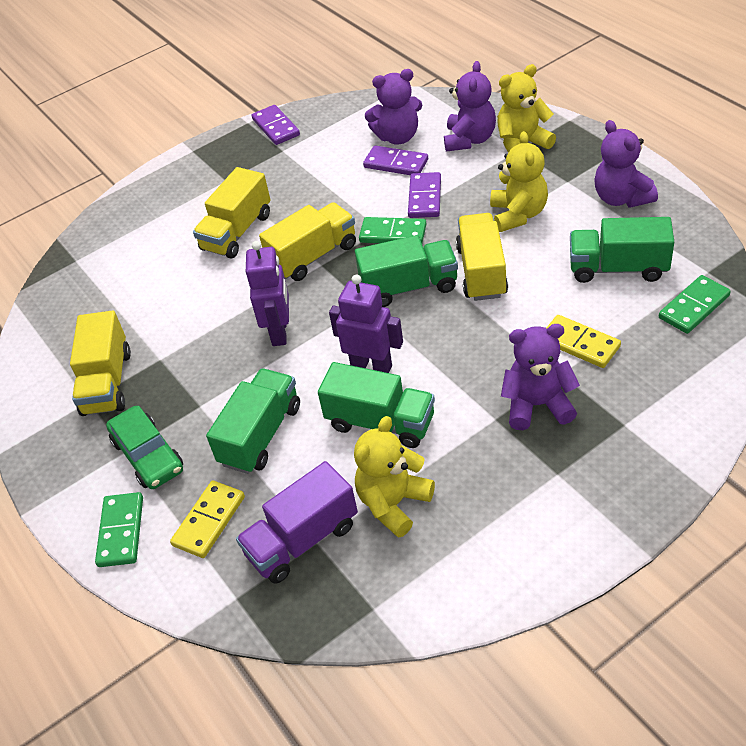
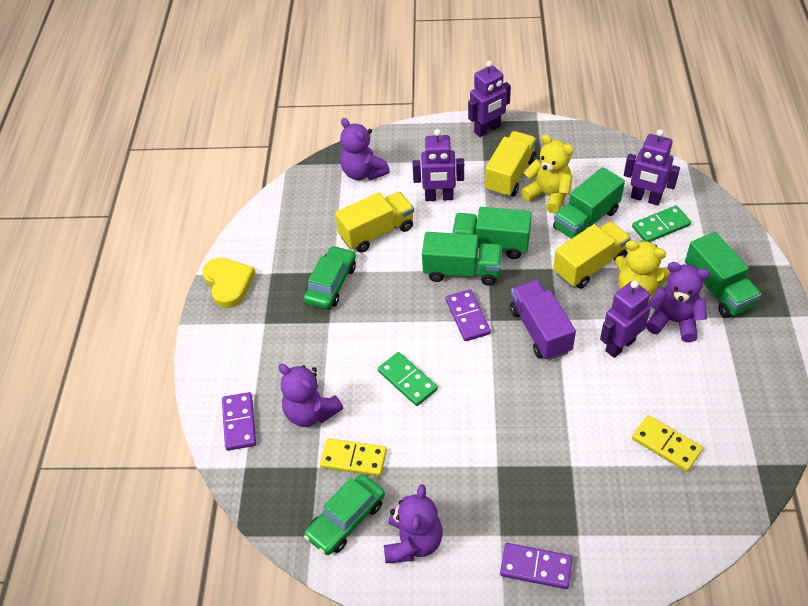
green car: [106,406,183,489] = 1 -> [304,246,356,309] [304,474,385,555] = 2
green domino: [95,492,143,567] [359,217,427,243] [659,275,731,334] = 3 -> [378,352,438,406] [632,205,691,242] = 2
purple robot: [246,241,289,346] [329,275,403,373] = 2 -> [412,129,464,201] [468,61,511,137] [600,280,651,358] [624,129,680,205] = 4
yellow heart: none = 0 -> [202,258,256,308] = 1
yellow teddy bear: [354,416,435,538] [490,131,548,232] [497,64,556,153] = 3 -> [521,134,574,214] [615,240,670,298] = 2
yellow truck: [70,310,131,416] [193,167,271,259] [259,202,356,281] [456,213,508,301] = 4 -> [335,192,414,253] [485,131,537,197] [553,221,631,289] = 3

